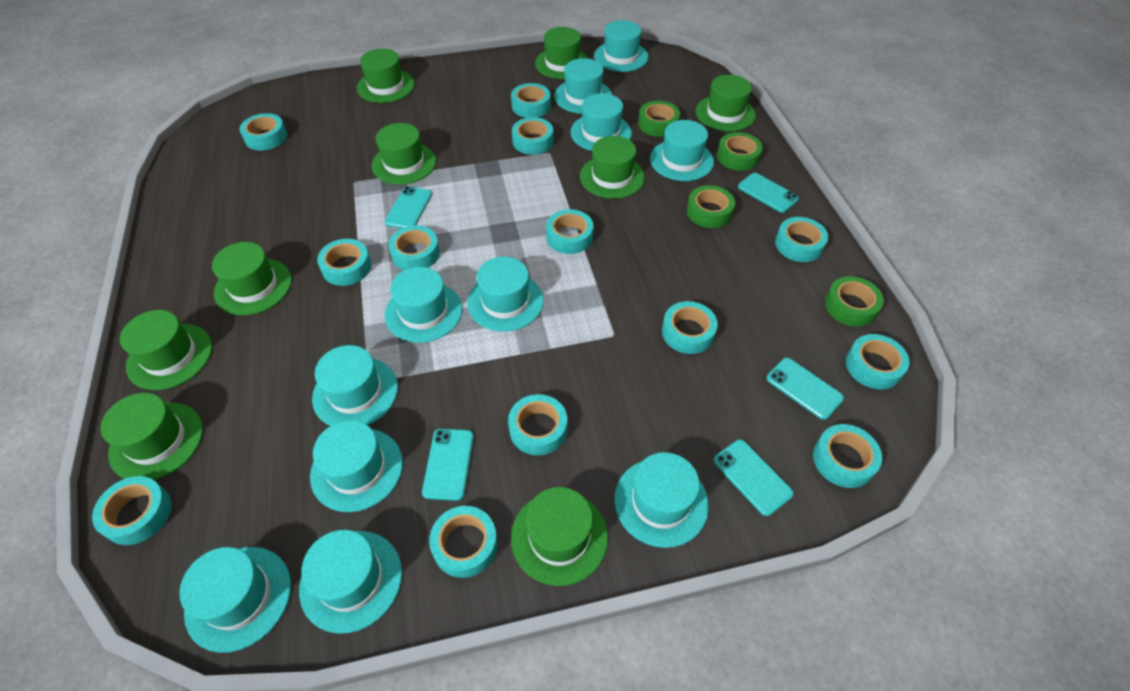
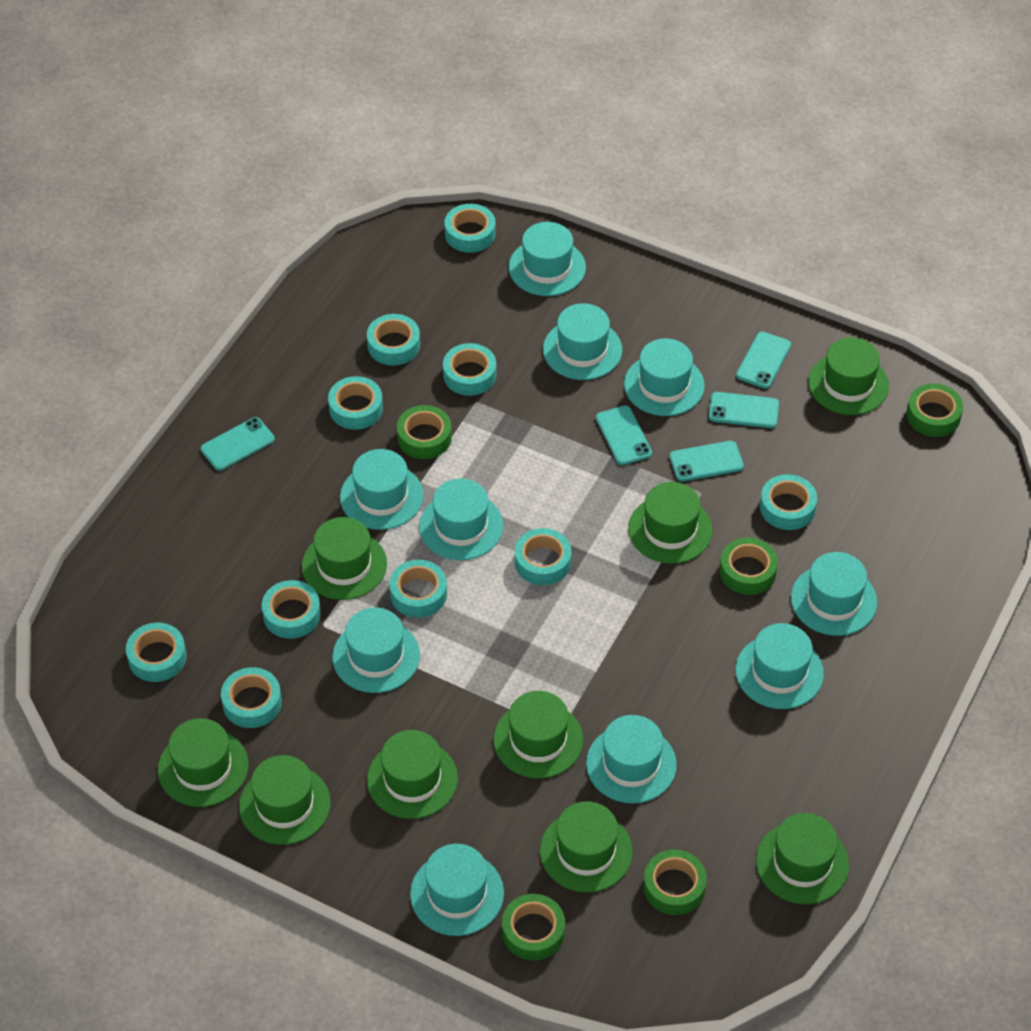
green tape: [638,101,680,137] [687,185,735,228] [717,132,763,171] [825,276,884,327] = 4 -> [397,405,452,459] [502,894,565,961] [643,849,707,915] [720,538,778,595] [906,383,963,437] = 5
turquoise hat: [179,547,291,653] [299,530,402,634] [310,420,403,512] [312,345,398,426] [385,267,462,343] [467,257,544,332] [554,58,612,114] [571,93,632,151] [594,20,648,72] [614,452,709,548] [650,120,714,181] = 11 -> [332,608,420,693] [340,449,424,530] [410,844,504,936] [419,479,503,560] [509,222,586,296] [543,303,622,380] [586,715,677,804] [624,338,705,416] [736,623,824,709] [791,552,877,636] = 10
turquoise tape: [92,476,172,545] [240,113,287,150] [317,239,371,286] [388,225,440,270] [429,506,498,578] [508,394,567,455] [511,83,551,118] [512,117,553,155] [546,209,594,254] [662,301,718,354] [775,217,828,262] [813,424,882,488] [846,334,910,389] = 13 -> [126,623,187,682] [221,667,282,728] [262,580,321,639] [328,376,383,430] [367,314,420,366] [389,560,447,618] [443,343,496,396] [444,204,496,253] [515,528,571,585] [760,474,817,530] = 10

